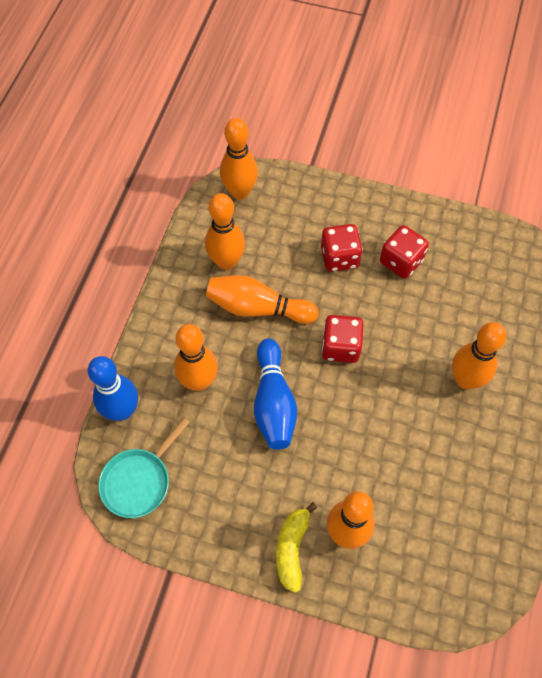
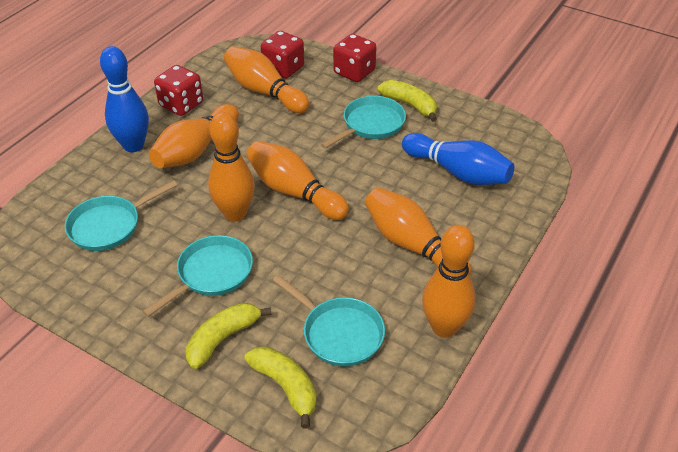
turquoise pan: [98,417,190,518] = 1 -> [65,180,177,251] [142,235,253,317] [273,275,385,367] [321,96,406,149] = 4
yellow banana: [276,502,317,593] = 1 -> [186,303,271,369] [244,346,316,429] [378,80,437,122] = 3

